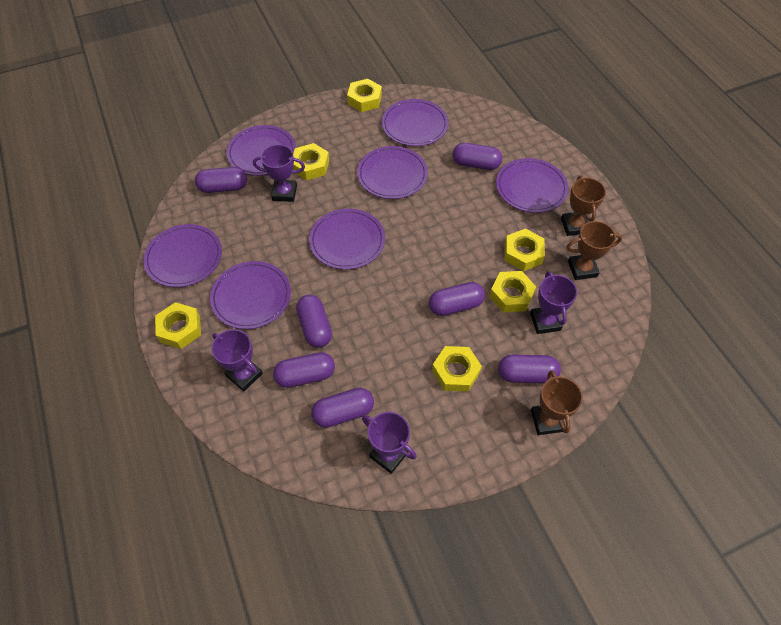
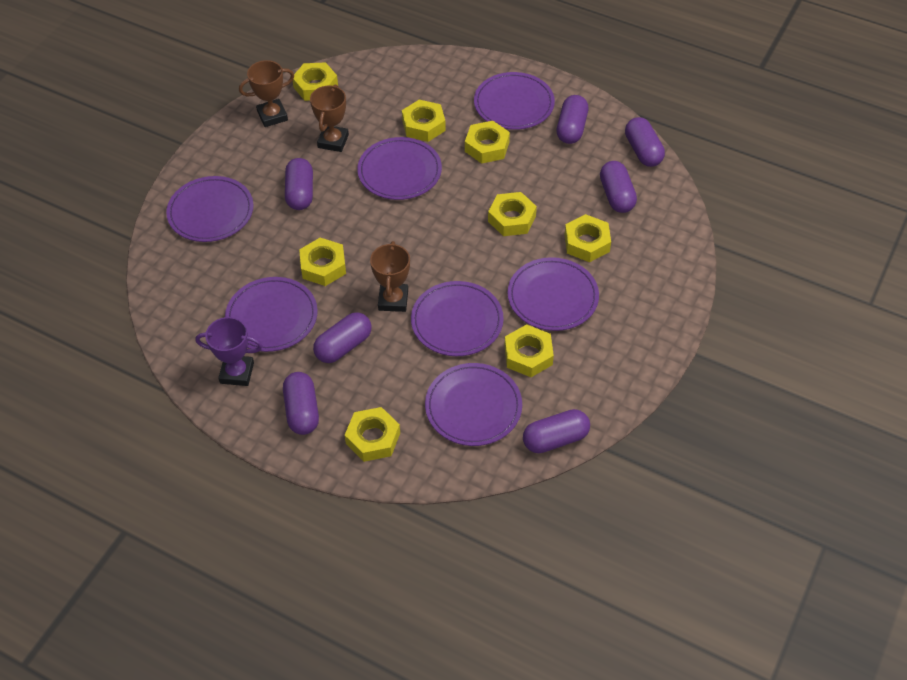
purple trophy: [212,329,263,392] [253,144,305,202] [362,412,417,474] [530,271,577,334] = 4 -> [195,317,263,386] = 1
yellow nut: [155,302,201,349] [293,143,329,180] [347,79,382,112] [432,346,482,392] [489,271,536,312] [505,229,545,271] = 6 -> [293,62,338,101] [299,238,346,286] [345,407,400,462] [402,99,446,142] [465,121,510,164] [488,192,537,236] [504,324,554,377] [565,214,611,262] = 8

